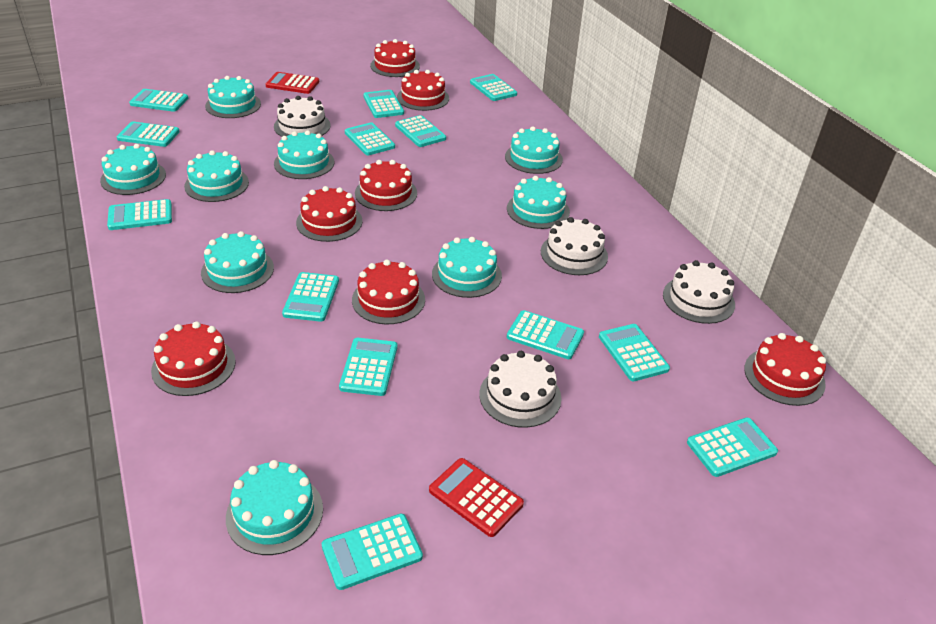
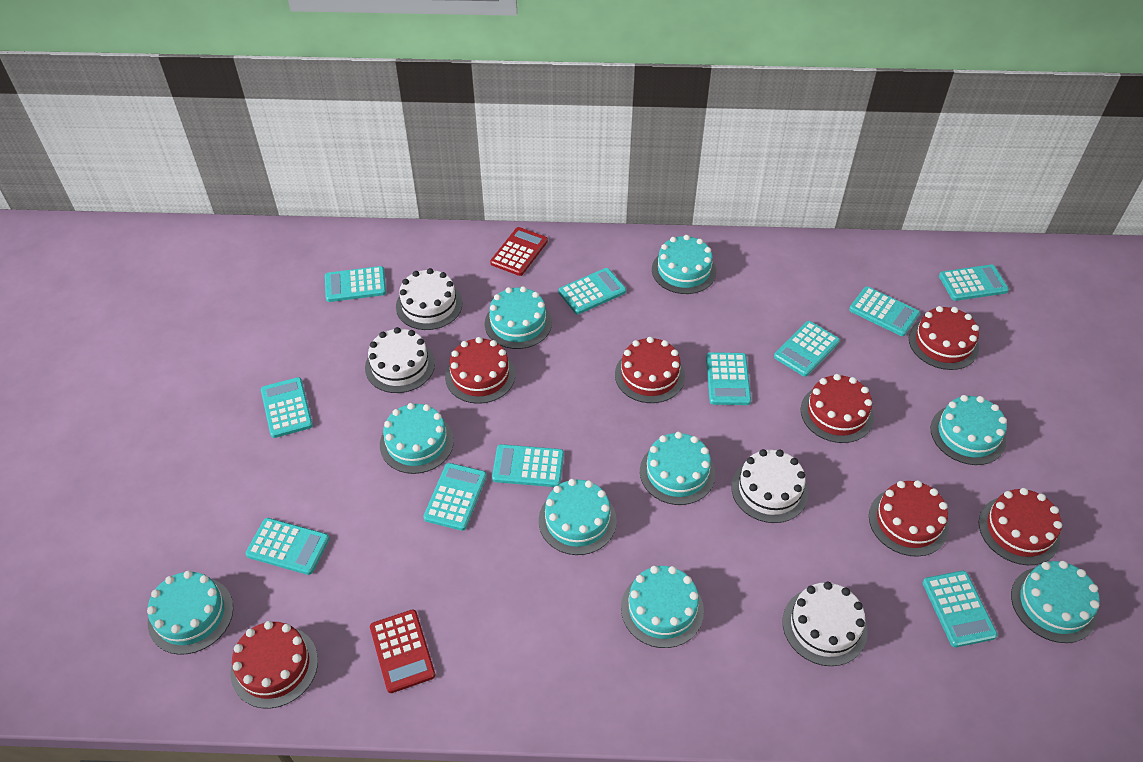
turquoise calculator: [107,199,172,230] [117,121,180,147] [129,89,188,112] [282,272,339,322] [321,514,423,590] [339,338,397,396] [345,122,395,155] [364,90,404,118] [395,115,446,147] [470,74,517,101] [507,310,584,359] [599,324,670,382] [687,418,778,477] = 13 -> [246,518,329,575] [261,377,313,438] [325,266,386,302] [423,463,487,531] [492,444,564,487] [558,268,626,314] [706,352,751,405] [774,321,840,377] [849,287,920,336] [923,571,998,647] [939,265,1009,301] = 11

